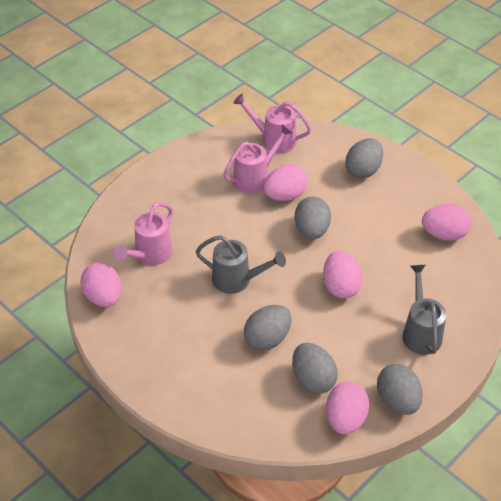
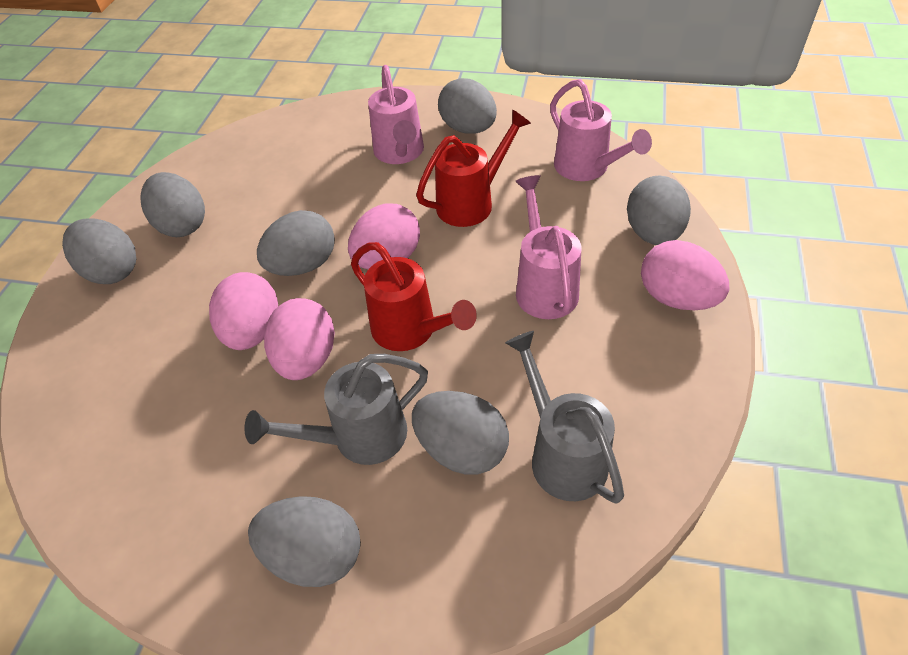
grey egg: [244,305,291,351] [292,343,338,394] [295,197,331,239] [345,138,383,179] [377,364,423,415] = 5 -> [62,218,136,284] [140,172,205,237] [248,496,361,587] [257,210,335,276] [412,391,509,475] [438,78,497,134] [627,175,691,245] = 7
pink egg: [80,263,122,307] [264,164,308,201] [323,251,363,299] [326,382,369,434] [422,204,471,241] = 5 -> [209,272,278,350] [264,298,335,380] [348,203,420,269] [641,240,729,310] = 4
red watering can: none = 0 -> [351,242,477,351] [416,109,531,227] = 2

